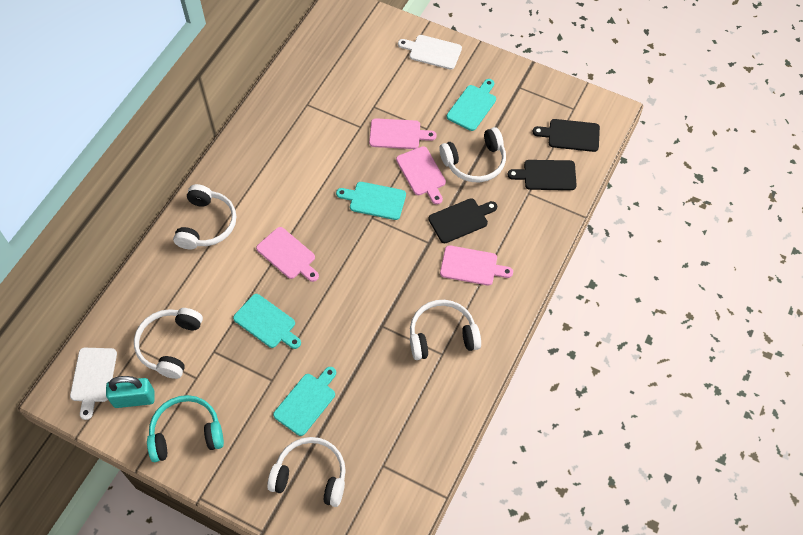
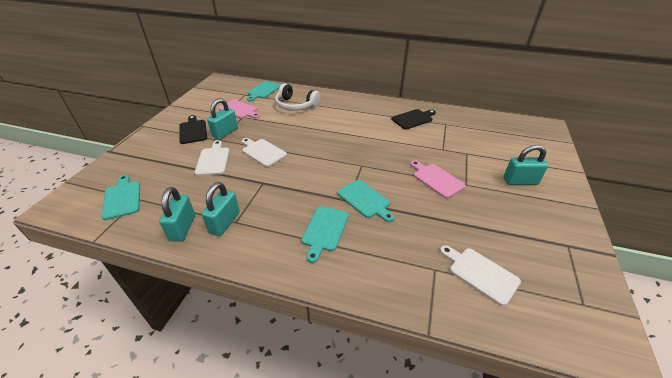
black cutting board: [429,198,497,243] [507,160,577,190] [532,119,600,152] = 3 -> [179,115,207,144] [392,109,436,130] = 2
pink cutting board: [256,227,319,282] [369,118,437,149] [396,146,446,204] [440,245,513,286] = 4 -> [218,99,260,119] [410,160,466,198] = 2
turquoise headphones: [147,395,224,462] = 1 -> none = 0
turquoise padlock: [106,376,154,408] = 1 -> [159,187,195,242] [202,182,240,236] [207,98,238,140] [503,145,548,185] = 4
white cutting board: [70,348,117,420] [398,35,462,70] = 2 -> [195,140,230,176] [242,138,287,167] [440,245,521,306] = 3
white headphones: [134,308,203,379] [173,184,236,249] [267,437,346,507] [410,300,481,360] [439,127,506,182] = 5 -> [275,83,320,111] = 1

